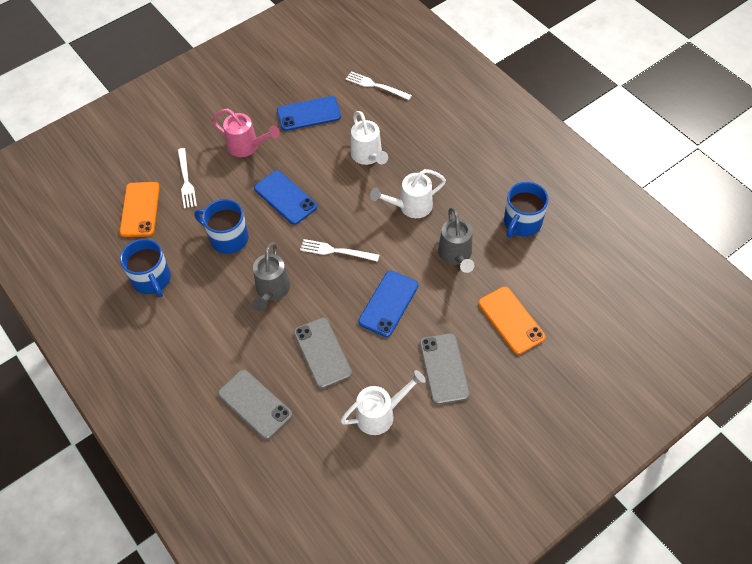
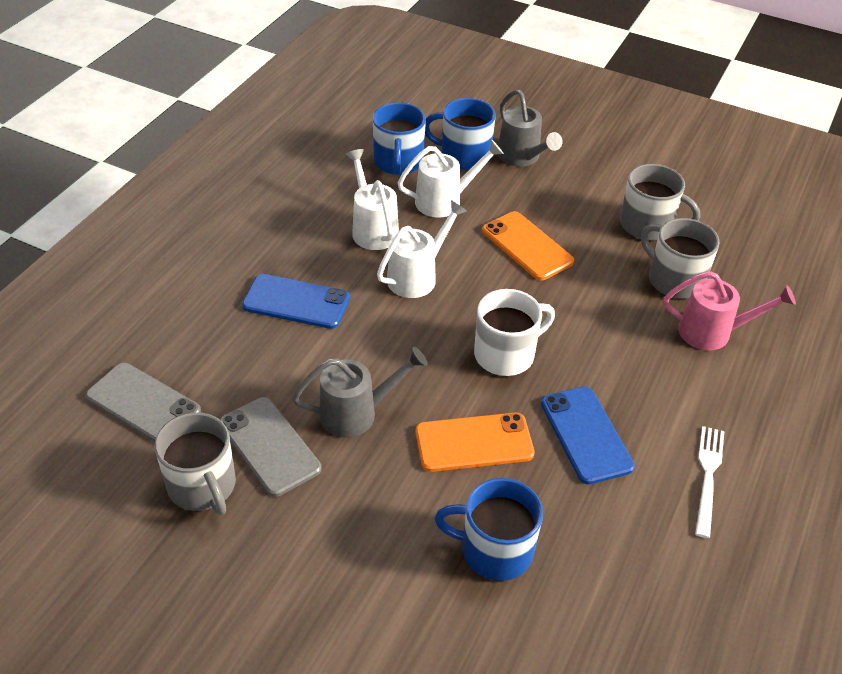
blue phone: [254,170,317,225] [277,96,341,131] [358,271,418,337] = 3 -> [242,274,350,329] [541,387,635,484] = 2
grey mug: none = 0 -> [154,412,236,515] [620,164,700,240] [641,218,720,299] = 3
grey phone: [218,370,292,439] [294,318,352,389] [420,333,470,404] = 3 -> [86,363,201,442] [220,397,321,497] = 2
white fork: [178,148,197,209] [300,239,379,262] [346,71,412,100] = 3 -> [695,426,724,538] = 1
white mug: none = 0 -> [474,289,555,376] = 1

